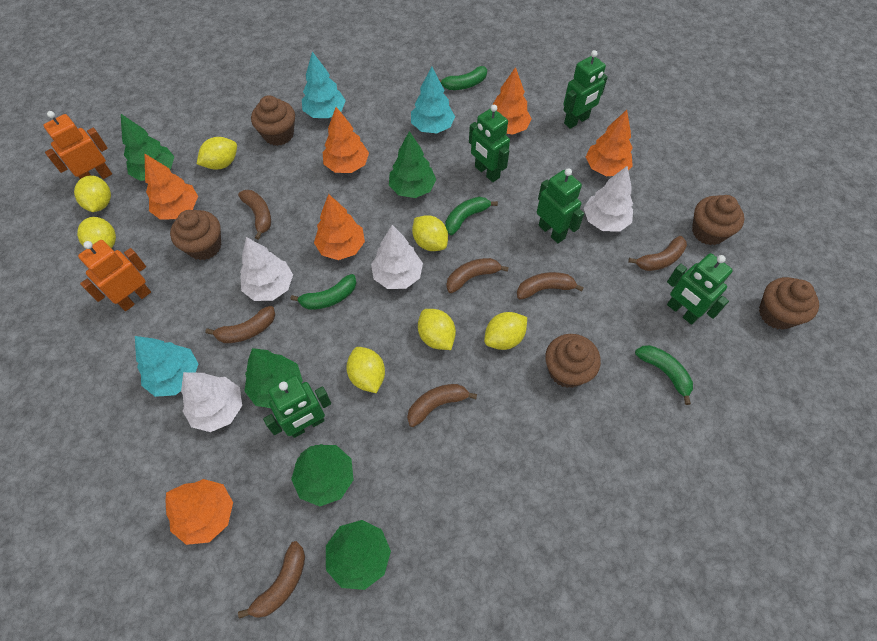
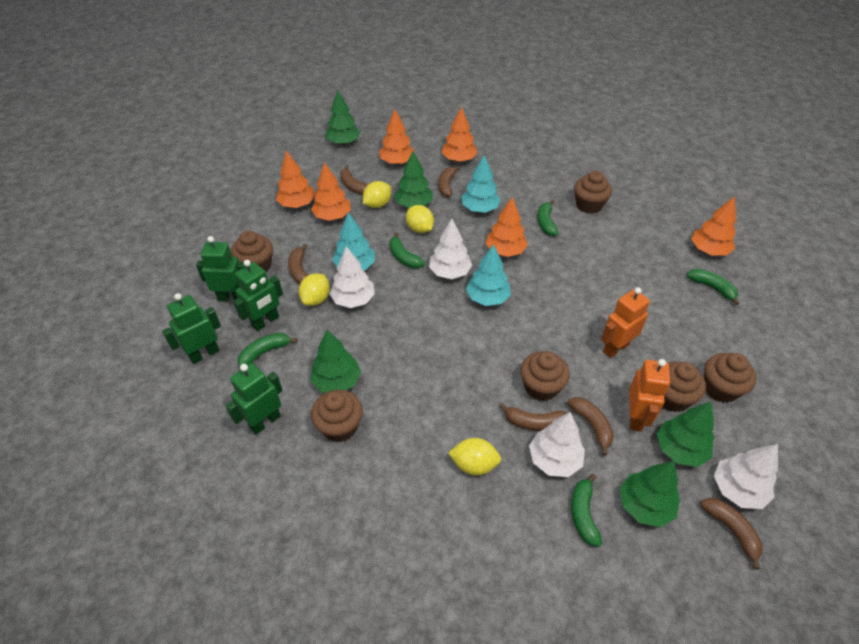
brown banana: [205,306,275,343] [238,190,271,240] [238,541,305,619] [407,384,477,427] [446,258,509,293] [517,272,584,300] [628,236,687,271] = 7 -> [288,244,308,284] [340,166,368,195] [438,166,461,197] [499,403,567,431] [568,397,614,456] [700,498,763,569] = 6
brown cupcake: [170,210,221,260] [251,95,295,146] [545,334,601,388] [692,195,744,245] [759,277,819,330] = 5 -> [231,231,273,272] [311,390,363,442] [520,351,570,401] [574,171,612,214] [662,362,706,412] [704,353,757,403] = 6
green banana: [290,274,357,310] [439,66,487,90] [445,197,498,235] [635,345,693,405] = 4 -> [237,333,297,367] [389,233,425,268] [537,200,559,236] [571,474,602,547] [687,269,739,305] = 5
green robot: [263,375,331,438] [469,105,510,182] [537,168,584,243] [563,50,608,129] [667,253,733,325] = 5 -> [162,293,221,364] [196,236,245,302] [225,363,283,435] [233,260,283,331] = 4
yellow lemon: [74,175,111,212] [77,217,116,249] [197,137,237,170] [346,347,385,393] [412,215,448,251] [418,309,456,350] [484,312,527,350] = 7 -> [299,273,330,306] [363,181,391,208] [406,205,434,233] [448,438,501,475] = 4

